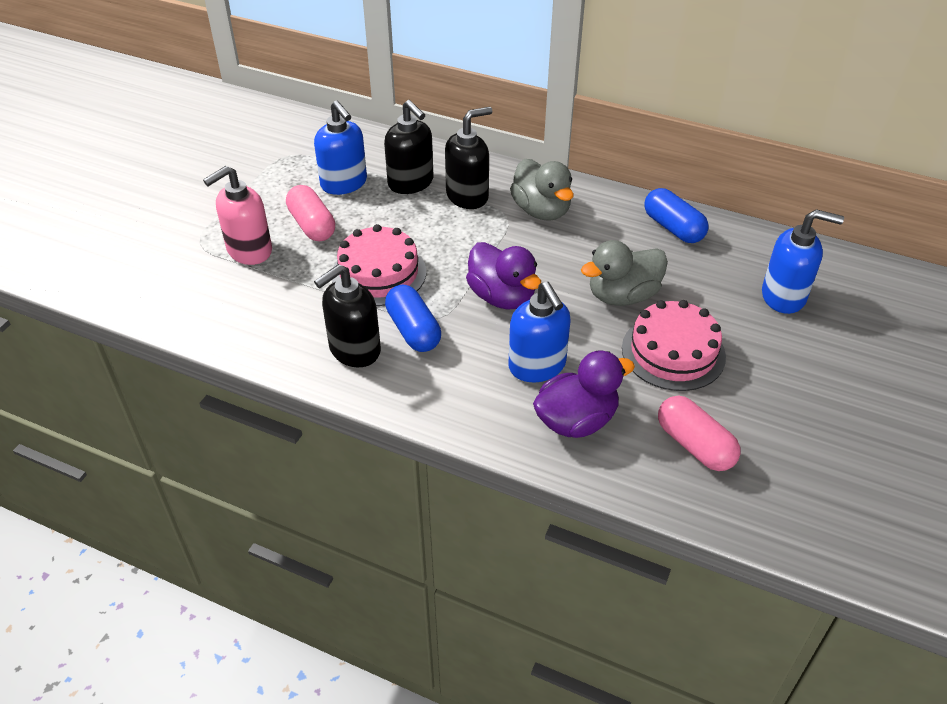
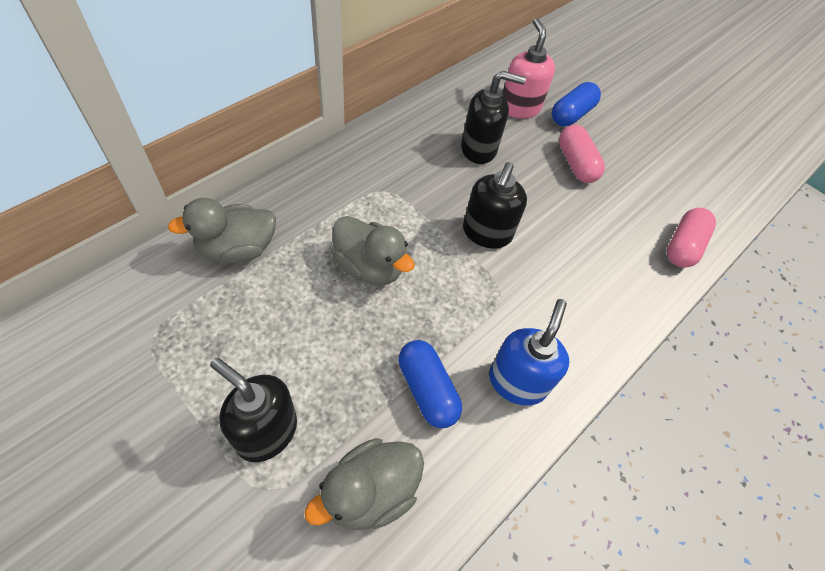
blue soap dispenser: [314,101,367,195] [508,282,571,382] [762,209,844,314] = 3 -> [489,299,570,405] = 1
grey duck: [510,159,574,221] [581,240,668,306] = 2 -> [168,198,276,263] [304,438,424,530] [332,216,415,286] = 3
pink cake: [332,224,426,306] [622,300,726,391] = 2 -> none = 0
purple duck: [466,242,541,309] [533,351,635,438] = 2 -> none = 0

